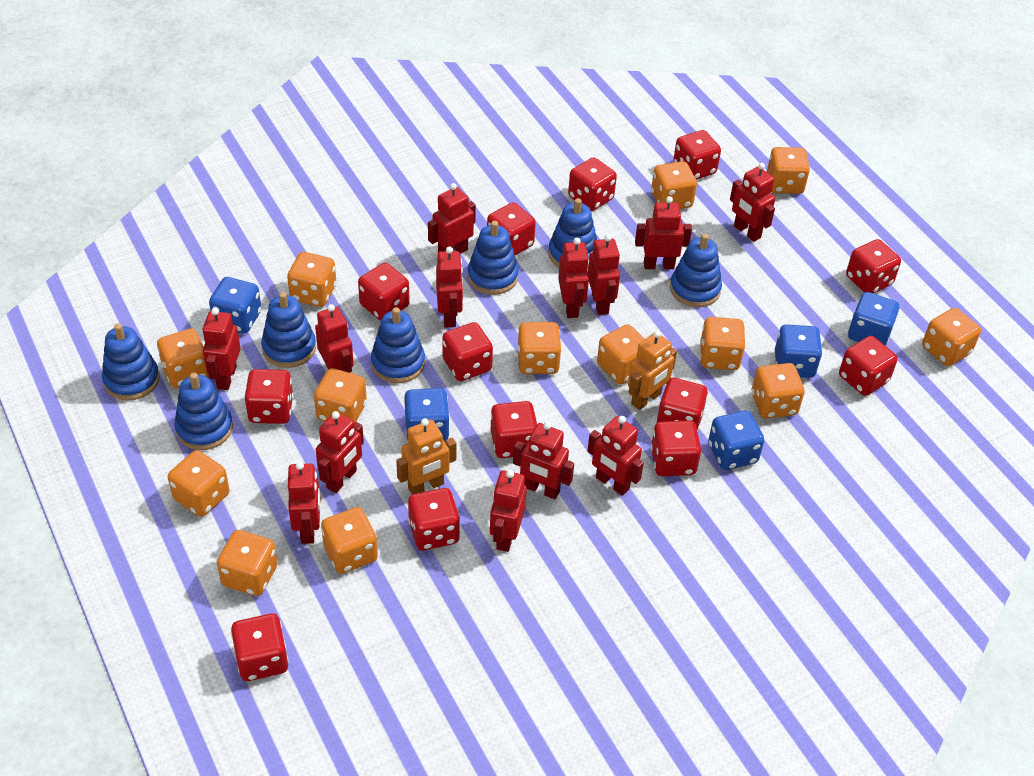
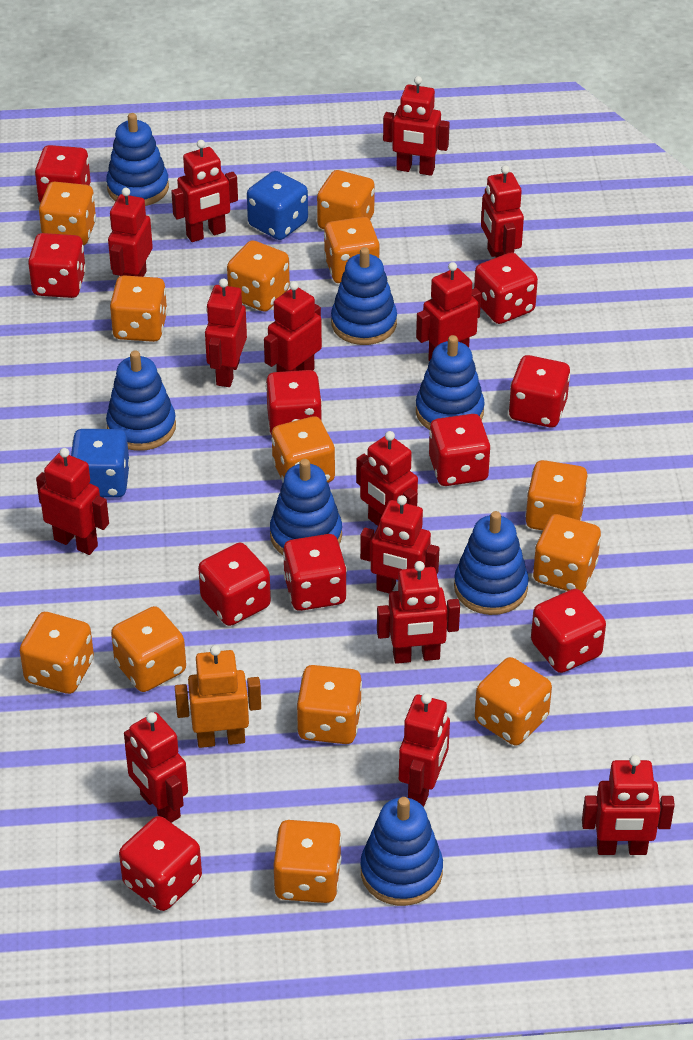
blue dice: [209,277,262,333] [404,388,450,442] [708,411,764,470] [775,324,822,378] [848,292,899,346] = 5 -> [71,429,130,498] [247,171,308,240] = 2
orange robot: [396,418,456,495] [628,330,677,410] = 2 -> [175,645,261,748] = 1
red dice: [231,613,289,681] [245,369,293,424] [358,263,410,320] [408,488,460,550] [442,322,493,381] [487,202,536,255] [491,401,537,458] [568,157,617,211] [651,420,701,476] [657,378,708,430] [673,130,721,180] [839,336,898,396] [846,239,901,293] = 13 -> [28,233,86,298] [35,145,91,203] [119,816,202,911] [198,543,271,626] [266,370,322,435] [283,534,347,611] [429,414,491,486] [474,252,538,324] [509,355,570,427] [531,589,606,673] = 10
red robot: [203,308,241,390] [288,462,320,544] [315,304,354,373] [316,411,364,493] [428,183,476,254] [436,246,463,328] [490,470,527,552] [513,422,574,499] [558,238,589,318] [587,416,644,496] [588,234,620,315] [635,196,692,269] [730,163,775,242] = 13 -> [36,448,109,555] [108,188,153,277] [124,712,188,823] [171,140,238,242] [205,278,247,387] [264,281,322,372] [356,431,418,526] [360,495,439,594] [377,561,460,664] [383,76,450,176] [399,693,450,807] [416,262,481,361] [481,165,524,257] [582,755,675,855] = 14

